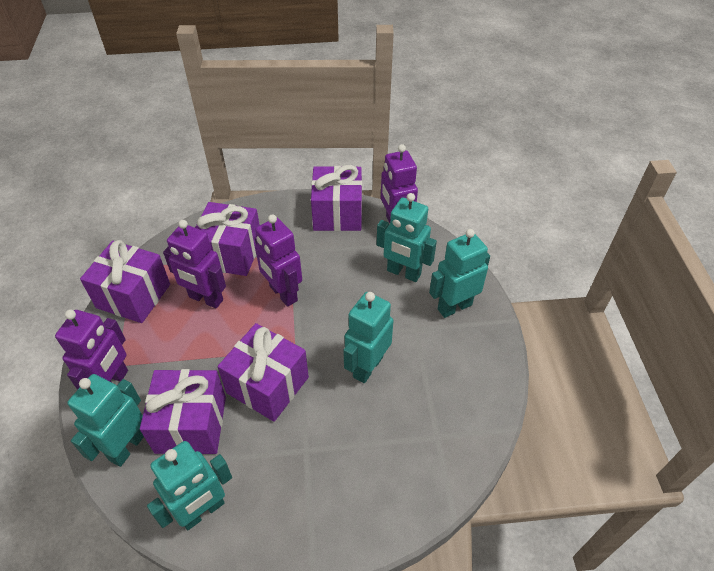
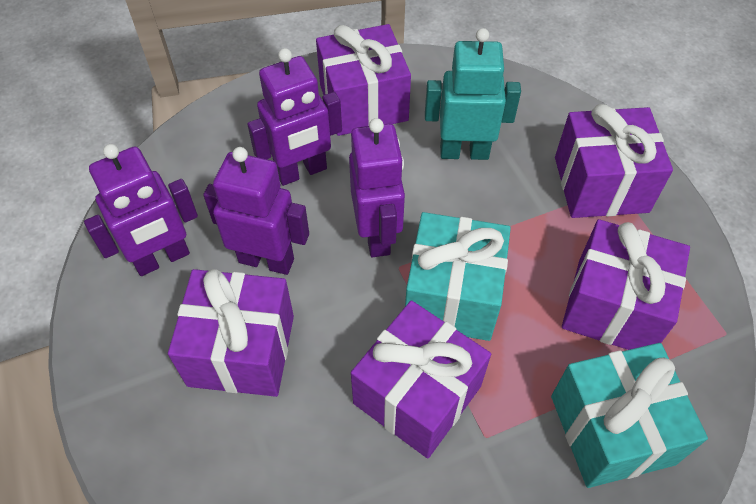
turquoise gift: none = 0 -> [405,212,511,341] [551,343,708,488] = 2
turquoise robot: [67,374,144,467] [147,441,232,530] [343,292,394,383] [376,193,437,282] [429,229,490,318] = 5 -> [425,28,521,160] = 1

